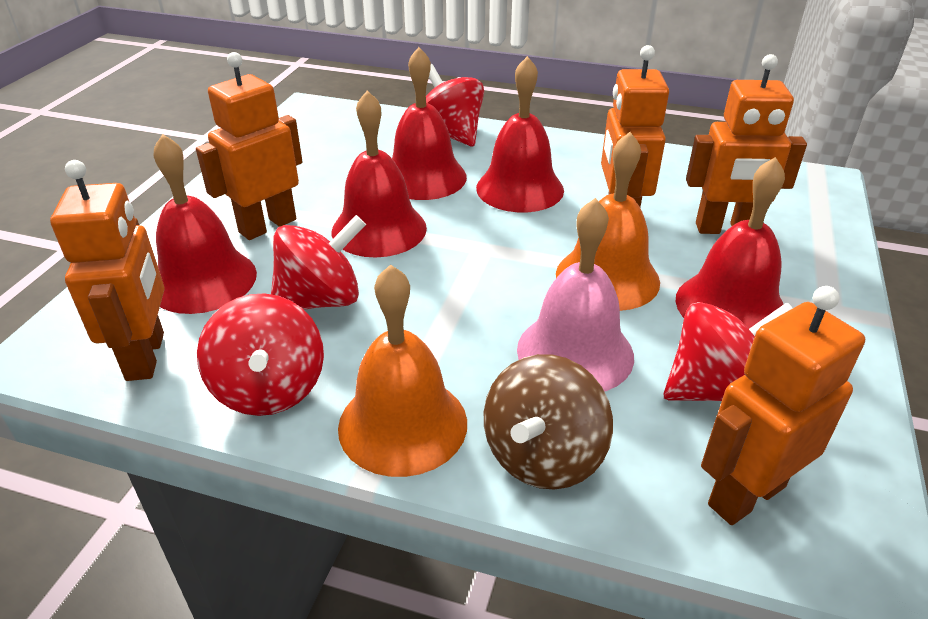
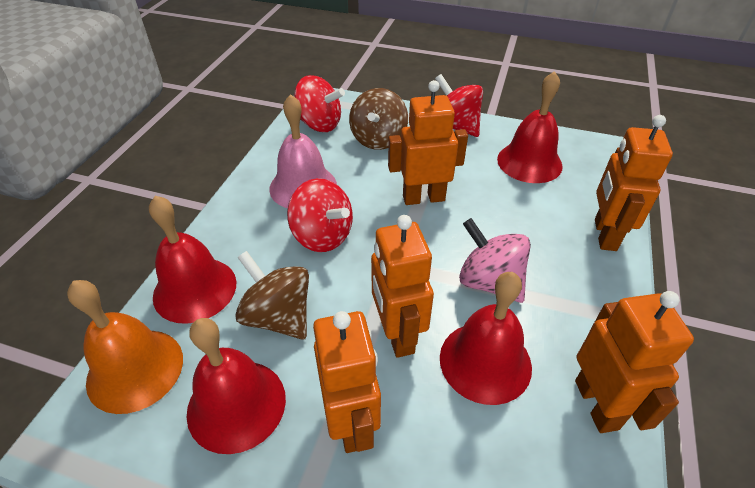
brown spinning top: [484,354,613,490] = 1 -> [235,251,309,340] [349,88,408,150] = 2
orange bell: [338,264,467,477] [556,132,660,311] = 2 -> [67,280,183,414] = 1
pink spinning top: none = 0 -> [459,218,531,303] = 1
red bell: [153,134,257,314] [332,91,427,258] [392,47,467,200] [476,56,564,212] [676,157,785,329] = 5 -> [149,196,236,324] [187,318,286,454] [440,272,532,405] [497,71,563,183] = 4
red spinning top: [197,293,324,416] [271,215,366,310] [426,64,484,146] [664,302,793,401] = 4 -> [287,178,353,252] [294,75,345,132] [435,74,483,137] = 3

